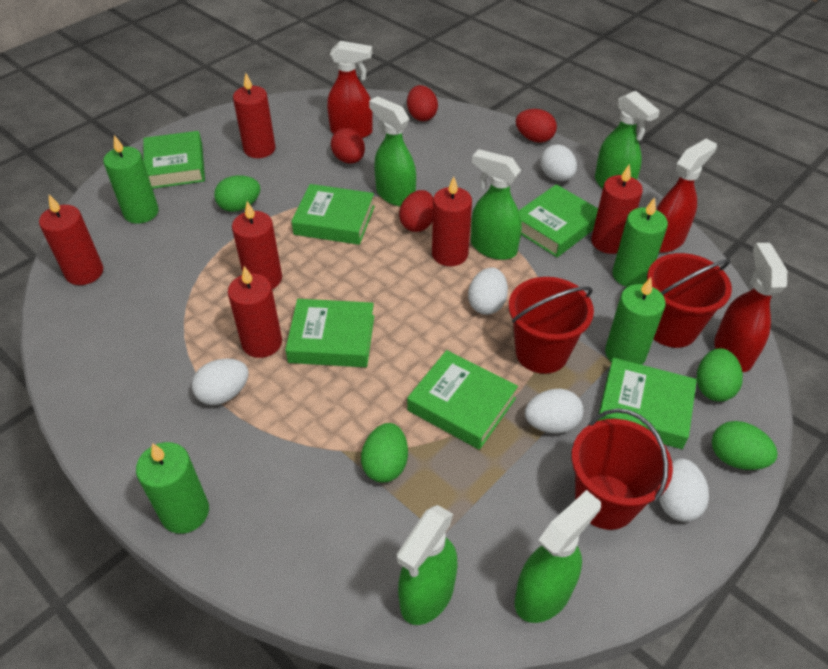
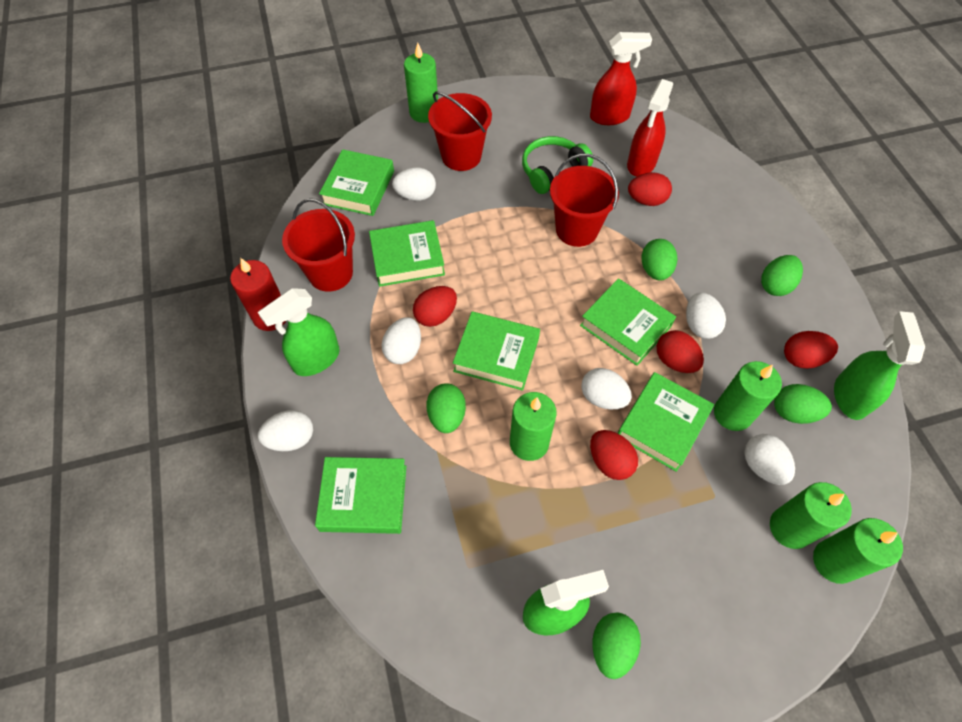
green candle: [103,135,159,224] [136,442,209,534] [605,277,666,365] [612,197,668,287] = 4 -> [404,42,438,123] [510,392,557,461] [714,361,782,431] [770,482,852,549] [813,518,903,584] = 5
green egg: [214,175,260,212] [361,423,408,482] [697,348,743,402] [712,421,778,470] = 4 -> [427,383,466,433] [593,613,641,679] [641,239,677,281] [761,255,803,296] [774,384,832,424] = 5
green headphones: none = 0 -> [522,136,593,194] = 1
green spray bottle: [369,96,416,206] [397,505,458,625] [471,149,522,260] [514,490,601,623] [595,91,660,189] = 5 -> [258,288,340,376] [523,570,609,635] [834,311,925,420] = 3
red candle: [39,195,103,285] [228,266,282,358] [232,201,282,289] [233,73,275,158] [432,177,472,266] [591,164,643,254] = 6 -> [230,258,286,331] = 1
red egg: [331,128,365,164] [399,190,433,232] [407,85,438,121] [516,109,557,143] = 4 -> [413,286,457,327] [590,430,638,480] [628,172,672,206] [657,330,704,373] [784,331,838,369] = 5
red spray bottle: [327,41,373,138] [656,138,717,253] [714,243,787,372] = 3 -> [590,32,652,125] [627,79,673,176] = 2
white egg: [192,359,249,405] [468,267,508,315] [525,388,583,433] [540,145,577,181] [659,458,709,522] = 5 -> [258,410,313,451] [382,317,421,364] [392,167,436,201] [581,368,632,409] [686,292,726,339] [744,434,795,485] = 6

